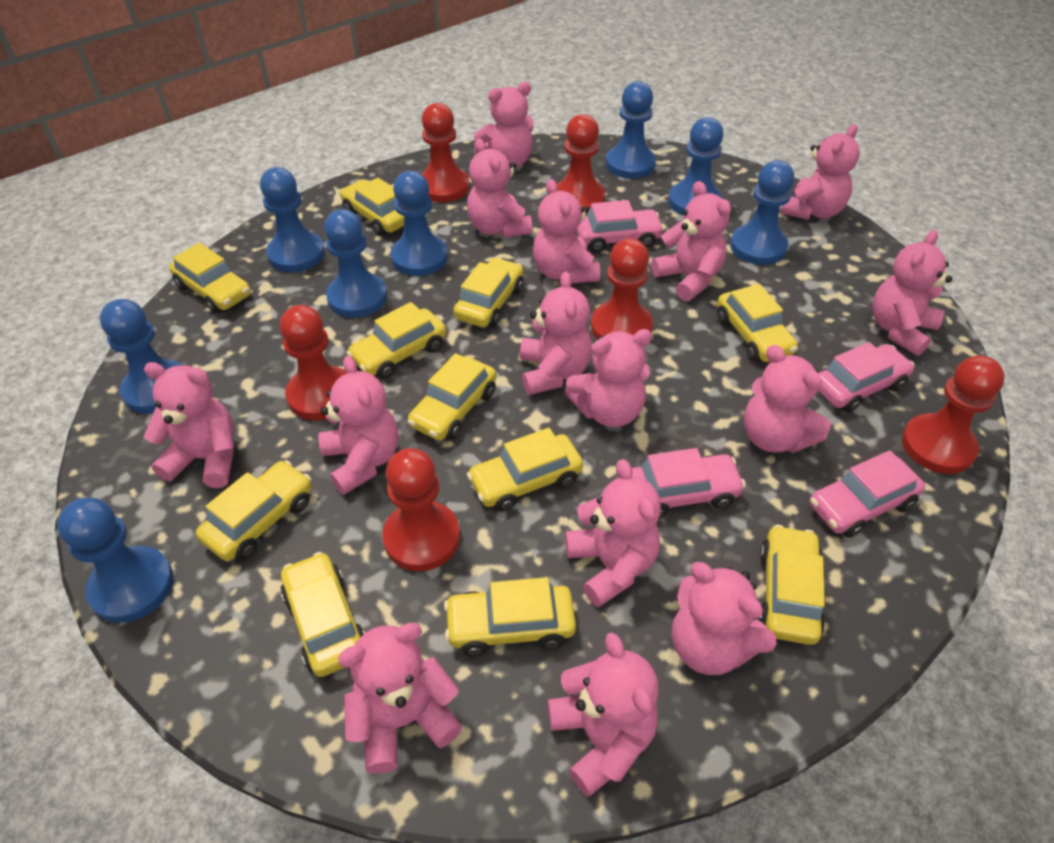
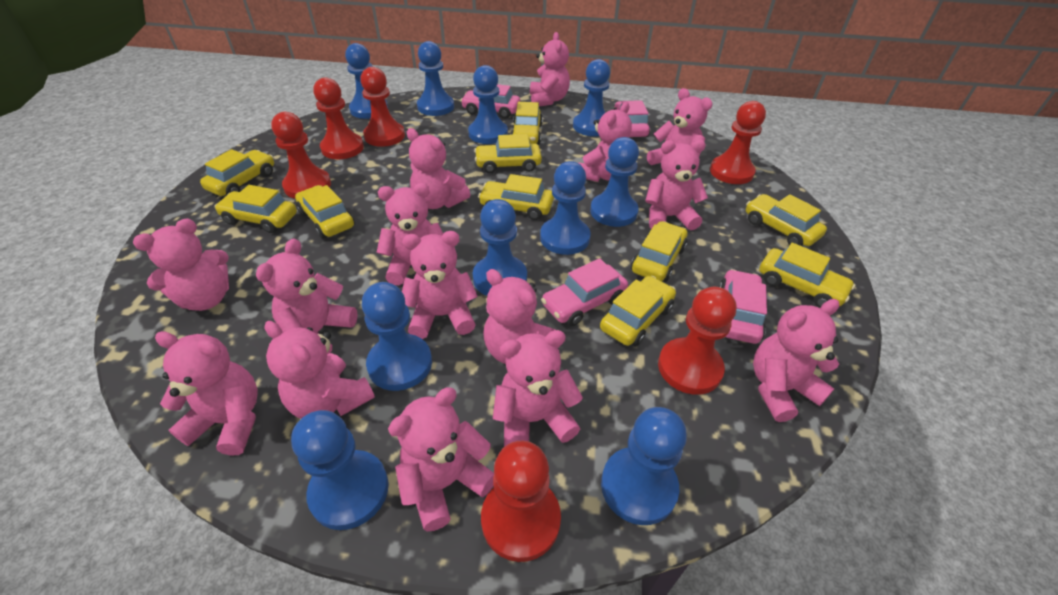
blue pawn: [57,497,173,623] [100,299,184,414] [260,167,325,272] [324,209,387,318] [390,171,448,276] [606,81,656,179] [668,117,724,216] [730,160,794,265] = 8 -> [291,410,389,530] [345,43,388,119] [362,282,432,391] [417,41,454,116] [468,65,508,144] [473,199,527,296] [540,161,590,255] [573,59,610,136] [590,137,639,227] [601,407,687,525] = 10
yellow car: [169,243,251,313] [196,460,312,561] [281,552,365,677] [340,177,404,235] [347,302,446,379] [408,353,497,441] [444,577,576,656] [453,257,523,327] [467,428,583,511] [717,284,798,362] [758,525,825,645] = 11 -> [200,149,274,196] [215,185,297,233] [295,185,355,238] [474,134,542,173] [478,174,554,220] [511,102,543,145] [600,276,676,346] [631,221,687,282] [746,194,827,246] [759,243,855,308] = 10

